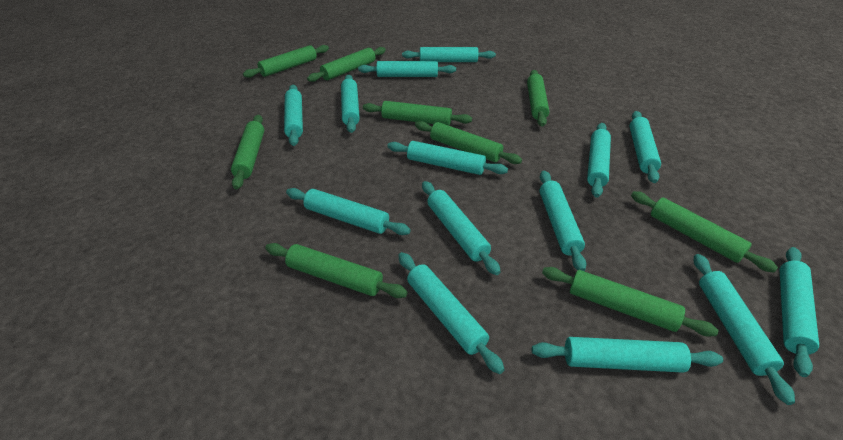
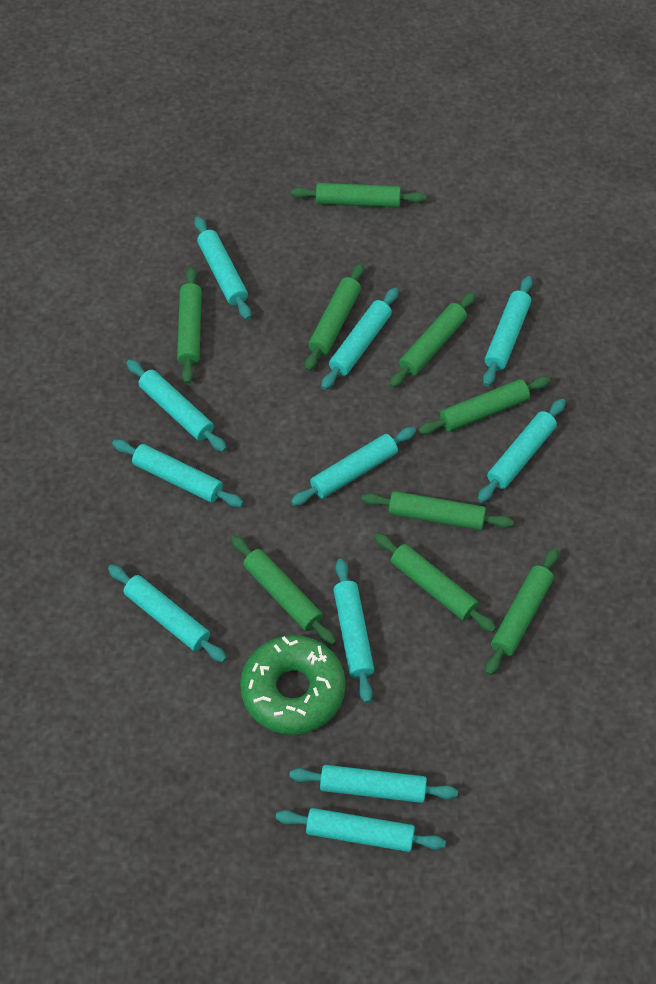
green donut: none = 0 -> [240,635,346,735] = 1
turquoise rolling pin: [284,85,303,146] [286,188,411,235] [341,75,360,133] [358,61,456,77] [387,141,508,175] [398,252,505,374] [402,47,496,62] [422,181,501,275] [532,337,723,373] [540,171,586,271] [587,123,611,198] [630,111,661,183] [694,254,795,405] [780,247,819,377] = 14 -> [108,565,227,662] [112,439,244,507] [127,359,227,452] [194,217,251,320] [276,808,446,852] [289,765,458,803] [291,427,416,506] [321,287,399,390] [333,559,374,703] [478,399,566,503] [483,276,533,387] = 11

